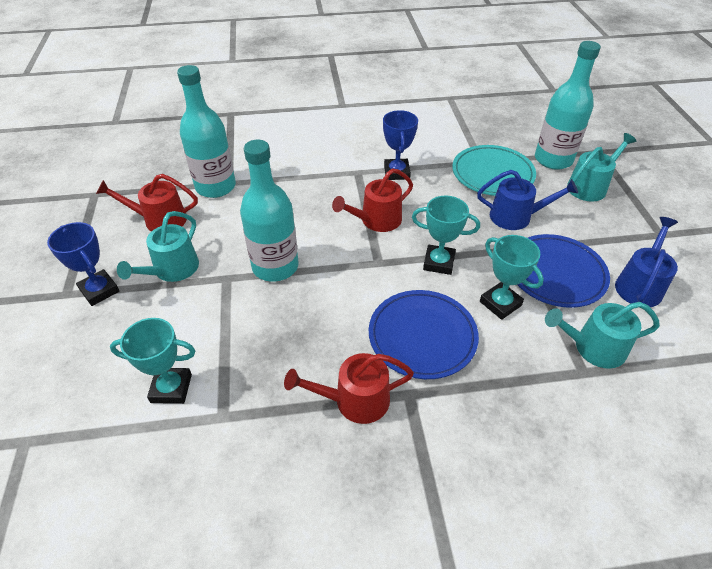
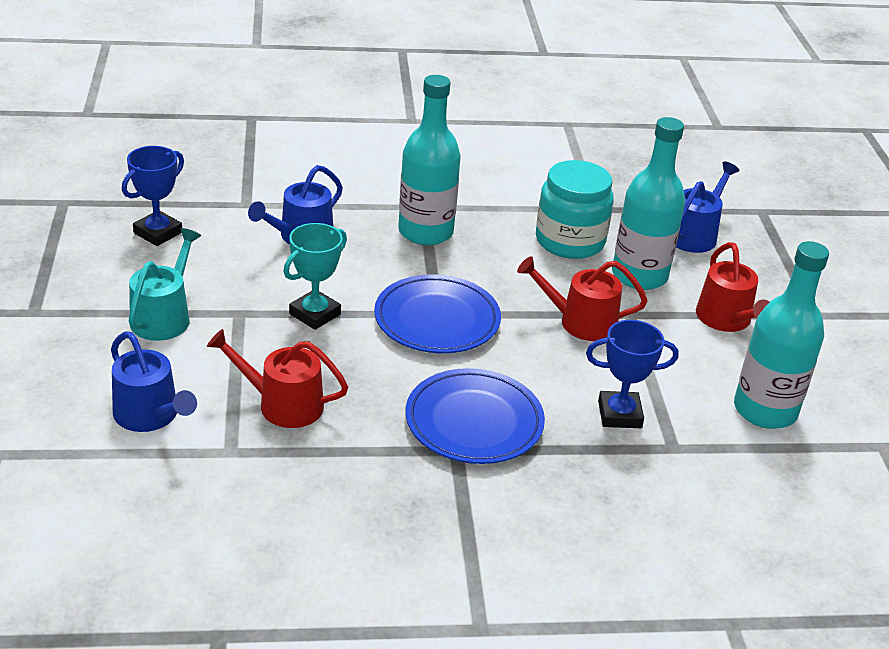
blue watering can: [477,170,578,230] [615,217,678,307] = 2 -> [111,331,197,432] [248,165,343,244] [676,161,740,253] = 3
turquoise jar: none = 0 -> [536,160,614,259] = 1
turquoise plate: [452,145,536,196] = 1 -> none = 0
turquoise trophy: [110,318,195,404] [412,196,480,275] [480,235,544,320] = 3 -> [283,223,347,330] = 1
turquoise watering can: [117,211,199,282] [545,302,660,369] [567,133,637,202] = 3 -> [129,228,201,341] = 1

